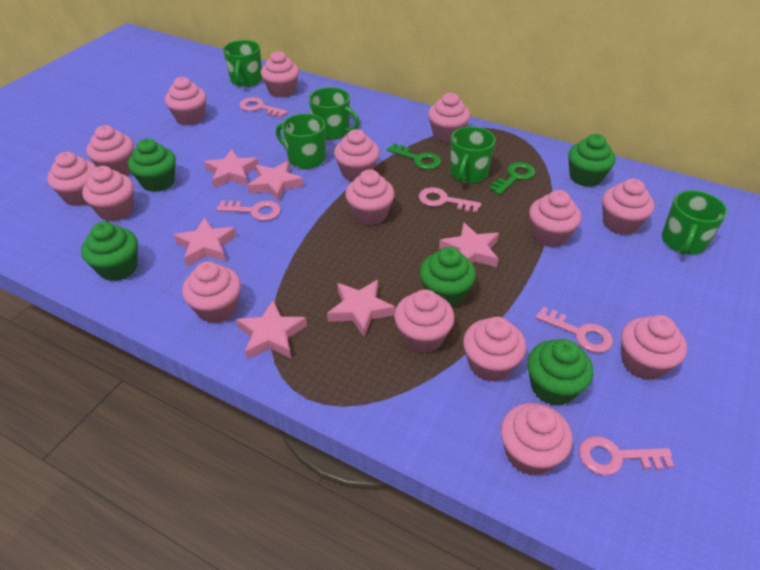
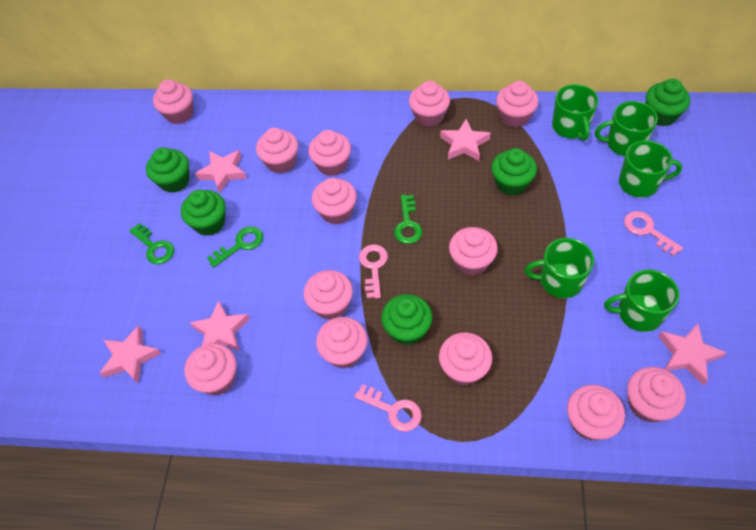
green key: [387,143,441,170] [489,162,535,195] = 2 -> [129,223,174,264] [207,226,263,268] [394,195,423,244] = 3
pink cupcake: [47,152,96,206] [82,166,134,221] [86,125,134,175] [165,77,206,125] [182,261,241,323] [261,51,299,98] [334,129,379,182] [345,169,395,225] [394,289,455,353] [428,93,470,143] [463,317,526,382] [501,403,573,476] [529,190,581,247] [602,178,654,235] [621,315,687,380] = 15 -> [153,80,193,124] [184,343,237,395] [256,128,298,173] [304,270,353,320] [308,130,351,176] [312,178,357,224] [316,317,368,368] [409,81,450,127] [439,332,492,385] [449,227,498,276] [496,81,539,127] [567,385,625,441] [627,367,686,422] = 13
pink key: [216,200,281,221] [240,97,288,118] [419,187,481,213] [535,307,613,353] [579,436,674,475] = 5 -> [354,384,422,432] [359,245,388,299] [624,211,683,256] = 3
pink star: [173,217,237,266] [204,149,259,188] [236,300,307,359] [247,161,304,202] [327,280,396,337] [439,223,499,267] = 6 -> [99,325,162,383] [190,300,250,351] [195,150,247,193] [440,119,491,161] [658,323,727,385] = 5

